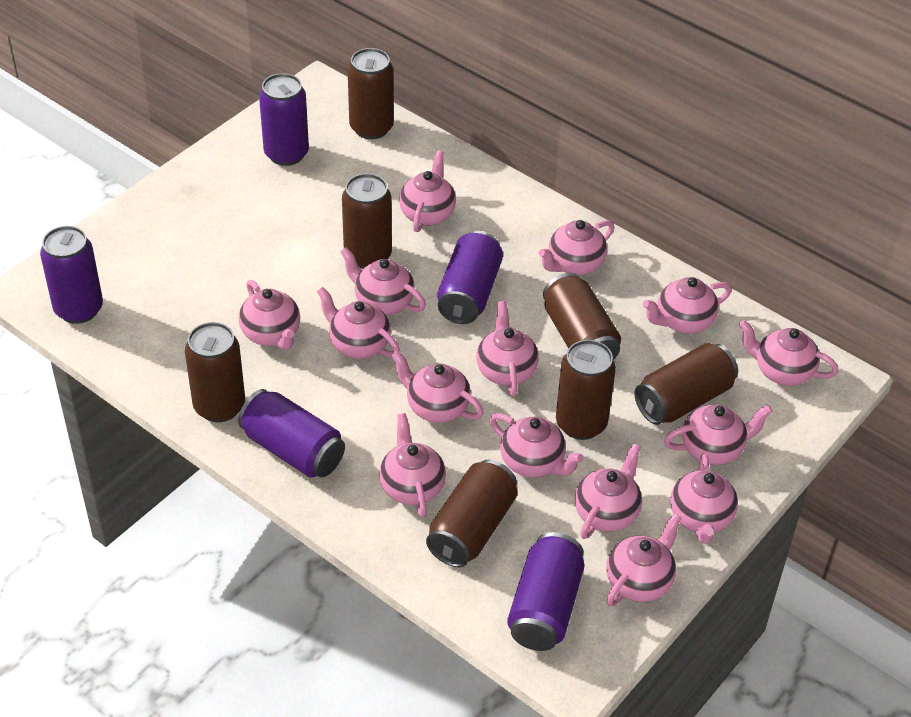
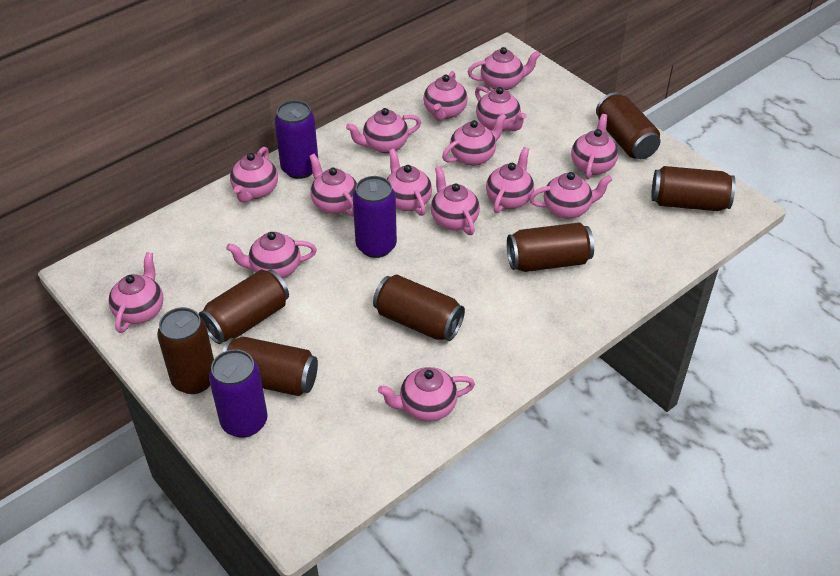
purple can: [40,226,103,324] [238,389,345,478] [259,73,309,166] [437,231,503,324] [507,532,585,651] = 5 -> [209,349,268,438] [275,100,318,179] [353,176,397,258] = 3

